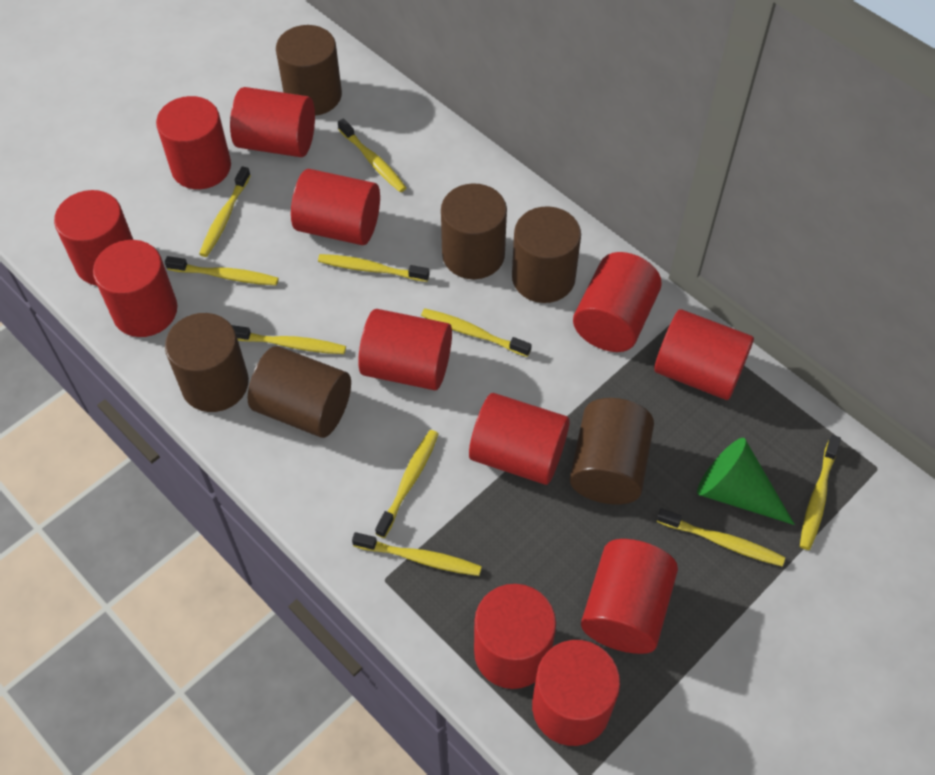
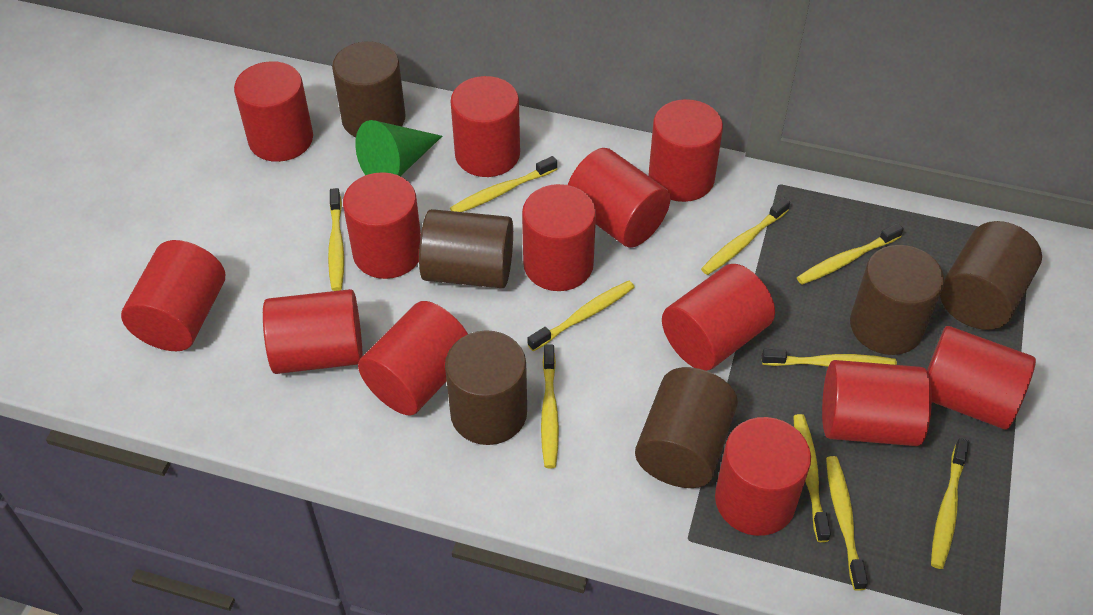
red cylinder: [54,190,133,286] [93,240,178,337] [156,96,231,189] [230,87,315,157] [291,169,380,245] [358,309,452,390] [469,393,570,485] [474,584,556,689] [532,640,620,746] [573,252,662,352] [581,539,678,654] [654,309,754,400] = 12 -> [121,240,225,351] [234,61,313,162] [263,289,363,374] [343,172,421,279] [358,301,468,416] [450,76,520,177] [522,184,596,291] [568,148,671,248] [648,99,723,202] [662,264,775,371] [715,417,811,536] [822,360,932,446] [927,326,1036,430] = 13

